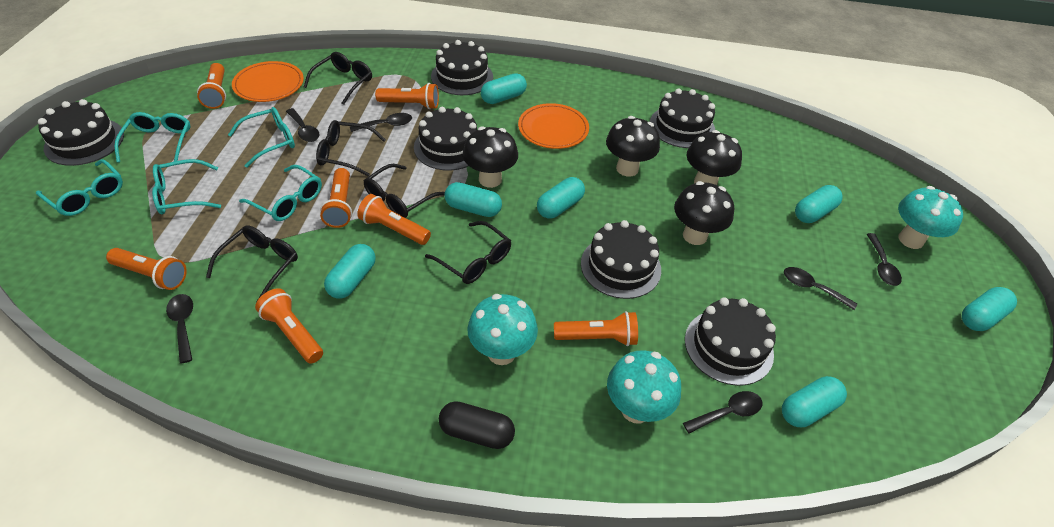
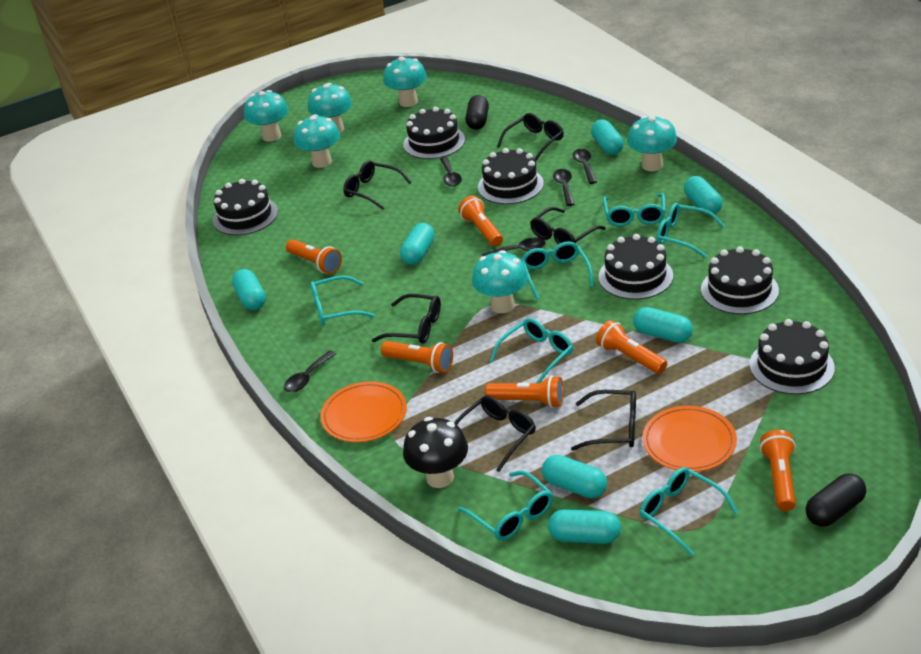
black capsule: [439,401,515,449] = 1 -> [466,95,489,130] [806,473,866,527] = 2
black glasses: [206,225,298,302] [304,52,372,105] [316,120,386,177] [364,164,445,218] [425,221,511,284] = 5 -> [343,160,412,210] [372,294,441,344] [455,396,536,472] [497,113,564,161] [530,207,606,244] [571,390,636,451] = 6
black mushroom: [463,126,518,188] [606,116,660,176] [674,181,734,245] [686,130,742,185] = 4 -> [403,417,468,488] = 1
black spoon: [166,294,193,364] [286,108,319,142] [350,113,412,132] [683,391,762,433] [784,267,857,310] [867,233,902,286] = 6 -> [284,350,336,392] [440,157,462,187] [482,238,545,256] [553,169,574,206] [573,149,597,184] = 5
orange flashlight: [106,248,187,290] [197,63,226,109] [255,288,323,364] [320,168,352,228] [357,194,431,245] [375,83,439,109] [554,311,638,346] = 7 -> [286,239,342,274] [381,341,453,373] [458,196,503,247] [485,376,564,408] [596,320,667,374] [760,430,796,511] = 6
turquoise glasses: [36,159,123,216] [114,112,190,163] [152,159,221,214] [228,107,295,168] [239,165,322,221] = 5 -> [310,275,375,325] [458,470,553,540] [490,318,573,383] [521,241,594,299] [603,193,666,226] [640,467,738,556] [657,203,725,258] = 7
turquoise mushroom: [467,294,538,365] [607,350,681,423] [898,186,963,249] = 3 -> [244,90,289,142] [294,114,340,168] [308,83,352,133] [383,57,427,107] [472,250,528,313] [627,116,677,171] = 6

